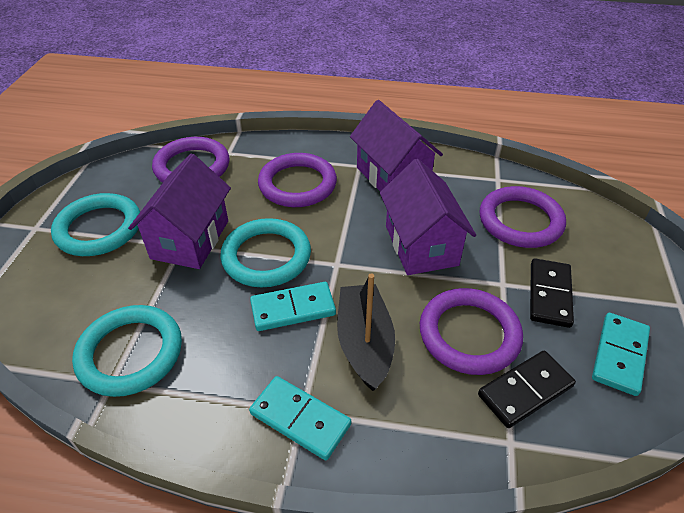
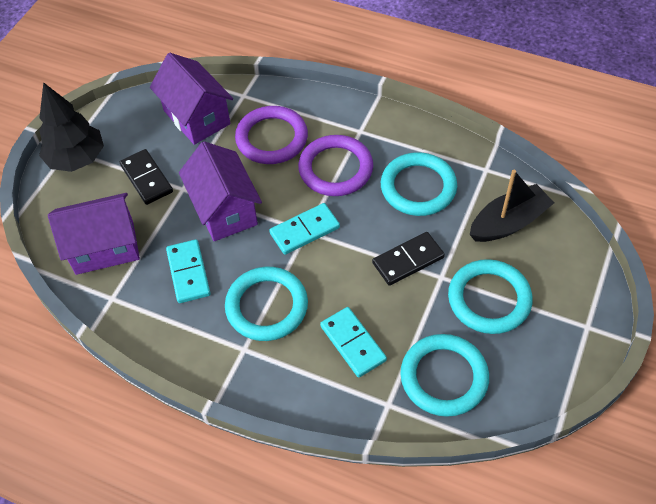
black tree: none = 0 -> [39,82,104,172] = 1
purple ring: [152,137,230,183] [258,153,337,207] [420,288,523,375] [480,186,566,248] = 4 -> [235,106,308,164] [298,135,373,196] = 2
turquoise ring: [51,193,140,256] [72,305,182,397] [220,218,311,287] = 3 -> [225,267,308,341] [381,152,457,216] [400,334,489,417] [448,259,533,334] = 4

